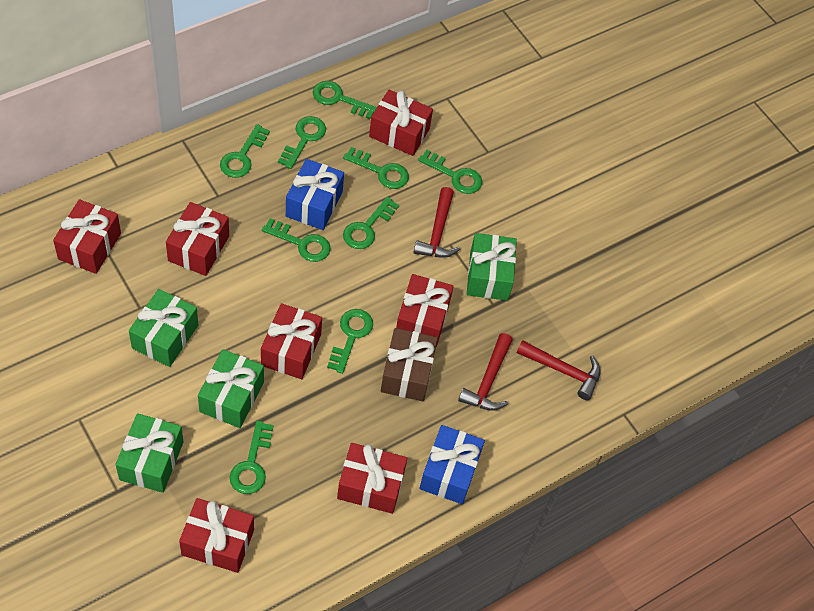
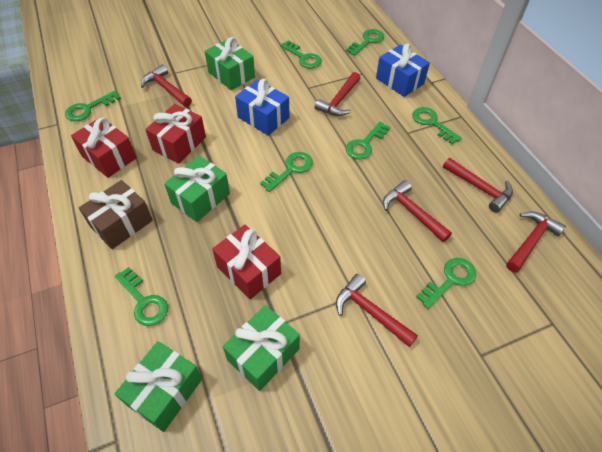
green key: [220,124,270,178] [229,421,273,494] [262,218,331,262] [278,116,326,169] [313,81,377,119] [327,309,373,374] [343,147,409,189] [343,197,399,249] [418,150,482,194] = 9 -> [65,91,121,121] [115,267,168,326] [260,152,313,192] [280,40,322,68] [345,122,390,160] [346,29,384,56] [412,107,461,144] [416,258,476,309] = 8
red gift: [53,199,121,274] [166,202,229,276] [179,498,254,573] [261,303,322,379] [337,443,407,514] [369,90,433,156] [396,274,454,347] = 7 -> [71,117,137,178] [145,104,206,164] [212,225,281,299] = 3
red hammer: [414,187,460,258] [458,333,513,411] [517,340,601,400] = 3 -> [141,64,192,107] [315,72,360,116] [336,274,418,347] [383,180,452,242] [443,158,513,213] [506,211,566,273] = 6

